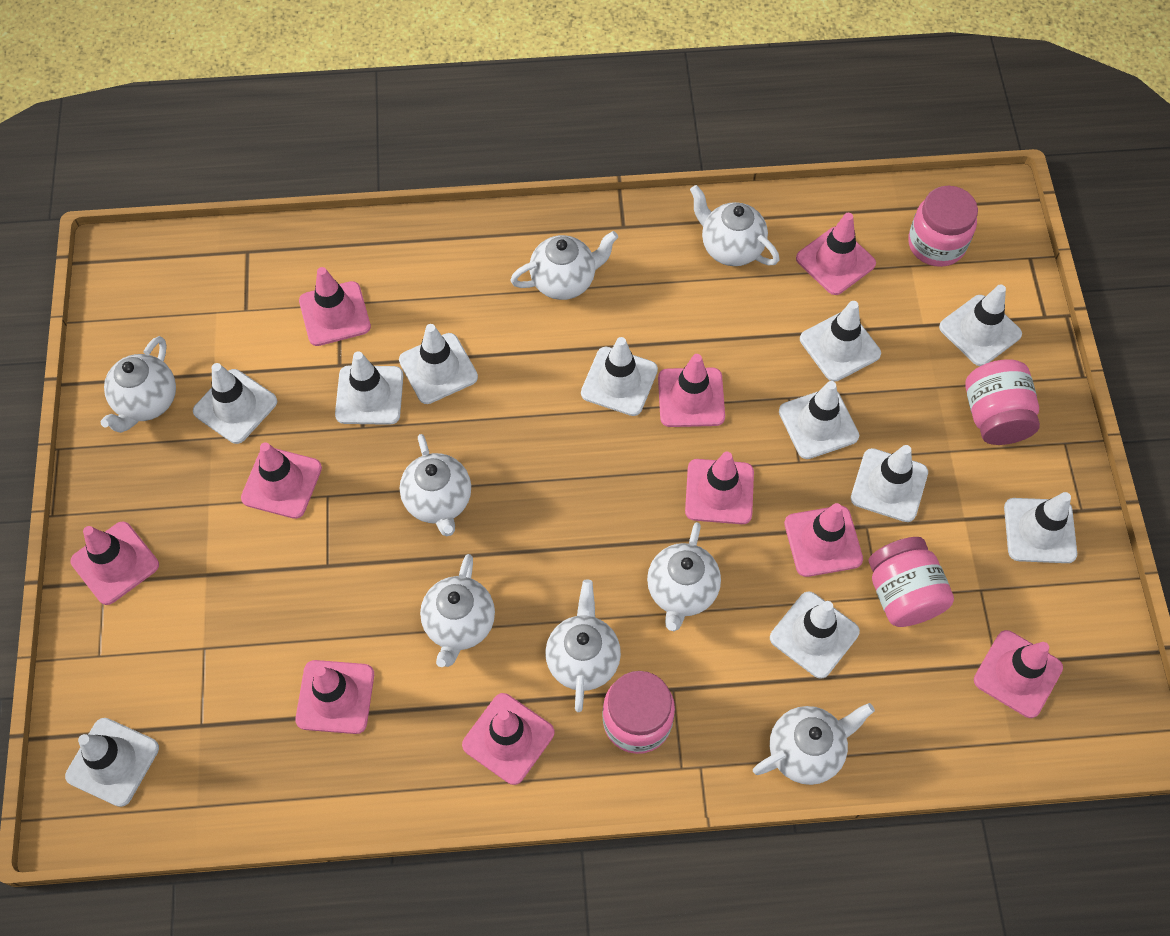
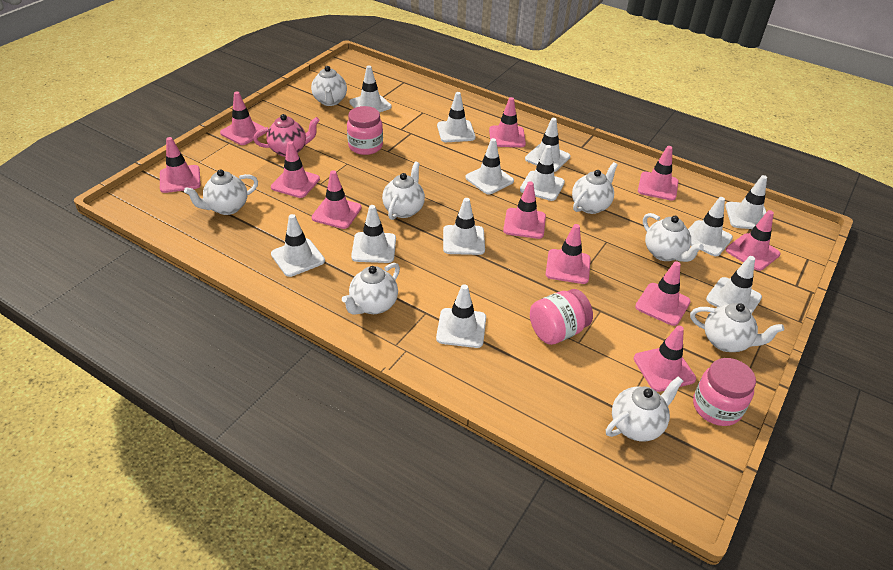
pink jar: [602,671,675,754] [869,537,954,627] [908,186,978,267] [965,359,1040,445] = 4 -> [347,106,383,155] [530,289,593,345] [693,358,756,426] = 3
pink teapot: none = 0 -> [253,114,320,157] = 1
pink traffic cone: [71,521,159,605] [241,442,322,519] [295,660,374,734] [299,267,371,346] [462,693,554,785] [658,354,725,427] [685,452,754,524] [784,503,863,577] [796,213,876,295] [974,630,1063,718] = 10 -> [160,137,201,193] [220,92,267,145] [271,141,320,198] [311,170,362,229] [489,97,526,147] [503,182,546,239] [546,224,591,284] [634,326,696,392] [635,261,691,326] [638,146,679,201] [726,210,780,271] = 11
white traffic cone: [65,718,159,807] [193,363,277,444] [335,351,403,425] [399,324,478,404] [581,337,658,416] [770,592,860,679] [779,381,859,459] [800,301,881,382] [851,445,928,522] [939,284,1022,366] [1004,492,1077,563] = 11 -> [271,214,325,277] [349,66,392,112] [351,205,396,263] [436,284,486,348] [437,92,476,142] [443,198,485,255] [465,138,514,194] [520,145,565,201] [525,118,570,172] [688,197,733,256] [706,256,762,314] [725,175,767,229] = 12

